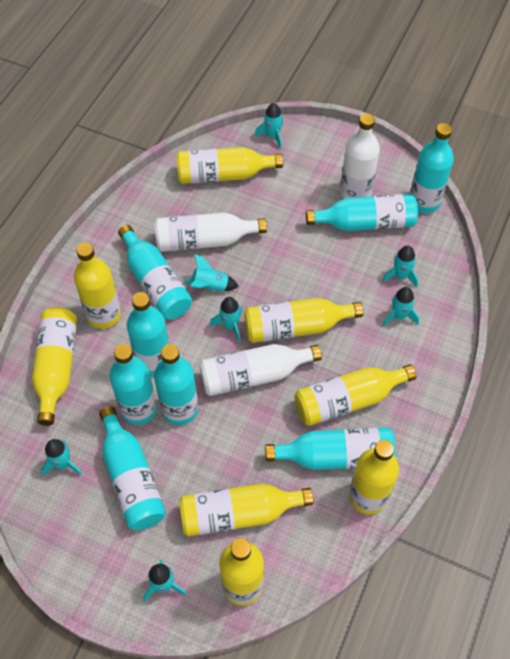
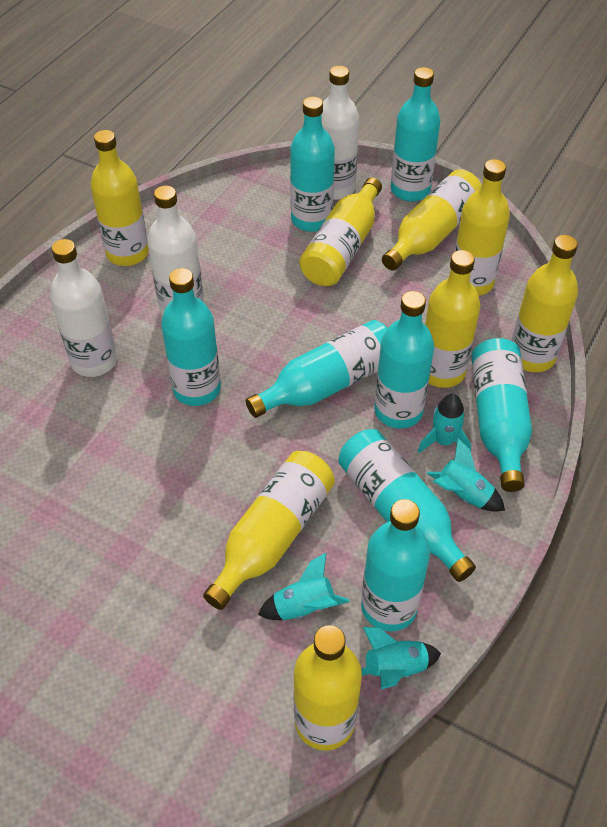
turquoise rocket: [41,439,82,476] [143,560,187,602] [183,254,239,291] [210,297,243,342] [255,103,283,149] [382,245,418,287] [382,287,419,327] = 7 -> [258,553,350,620] [361,627,441,690] [418,394,471,453] [427,439,505,512] = 4

